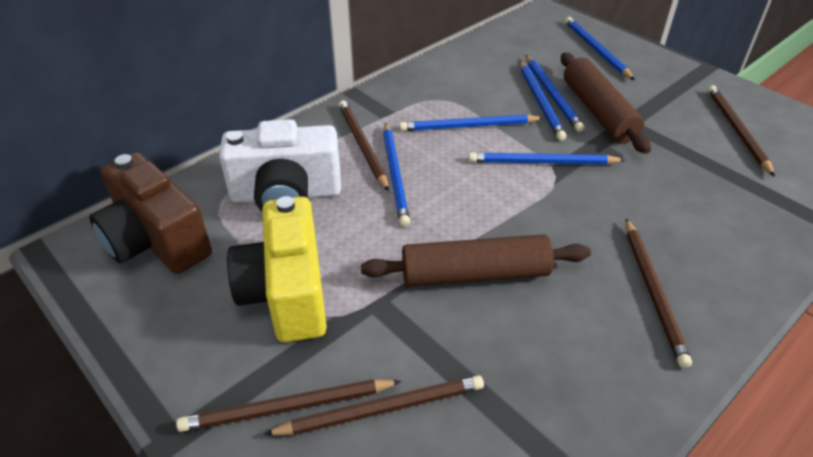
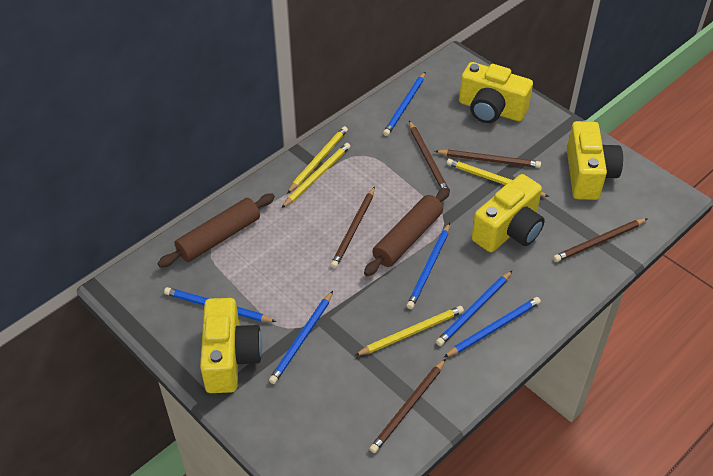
brown camera: [90,152,212,274] = 1 -> none = 0
white camera: [219,119,341,211] = 1 -> none = 0
yellow camera: [227,196,327,342] = 1 -> [200,298,262,393] [459,62,533,123] [472,174,545,252] [567,121,623,200] = 4
yellow pencil: none = 0 -> [282,143,351,208] [287,126,348,194] [354,306,464,356] [447,159,549,197] = 4

